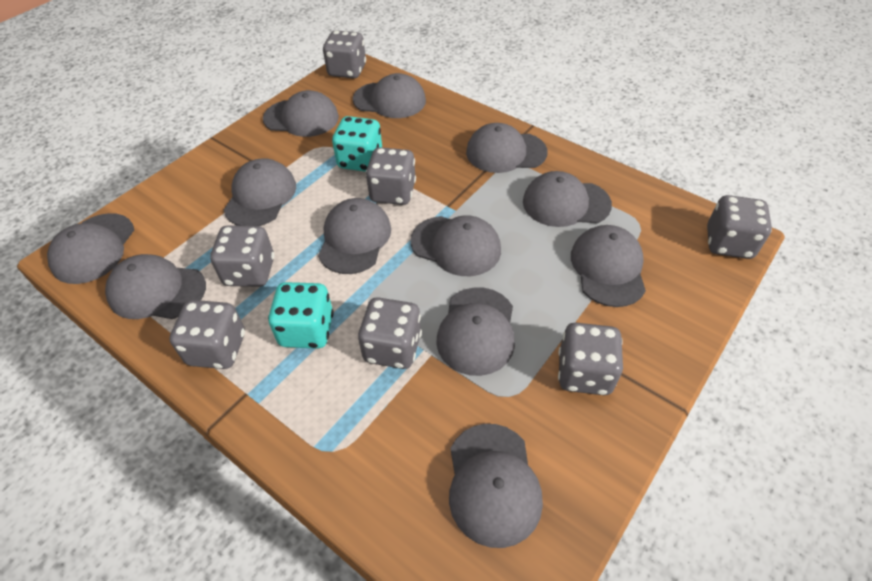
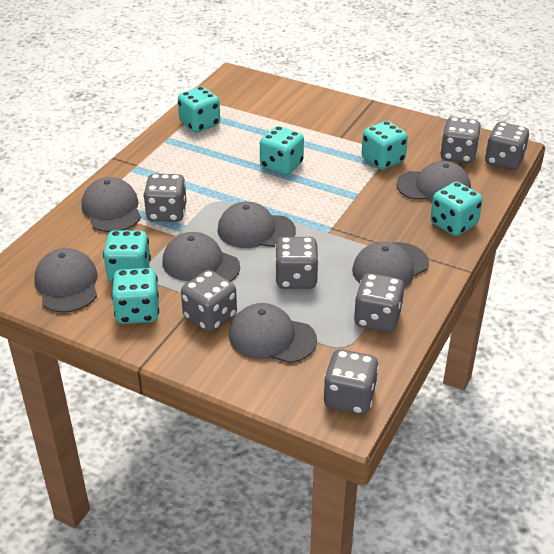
grey cap: [47,213,134,284] [105,254,206,319] [224,158,296,226] [263,90,339,137] [318,198,391,274] [353,73,426,118] [410,215,501,276] [436,287,515,376] [449,424,543,548] [466,123,547,173] [523,171,612,227] [571,225,646,307] = 12 -> [34,248,97,313] [82,177,141,232] [162,232,240,282] [218,202,296,248] [229,303,317,363] [352,242,429,288] [396,161,471,202] = 7
turquoise dice: [268,282,334,349] [332,116,382,172] = 2 -> [103,230,151,282] [112,268,159,324] [178,87,220,133] [260,126,304,175] [362,121,408,170] [430,182,483,236] = 6

